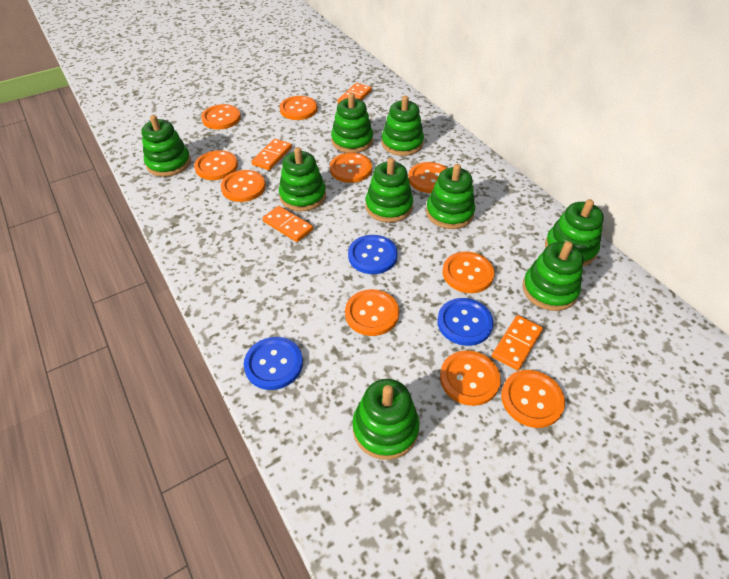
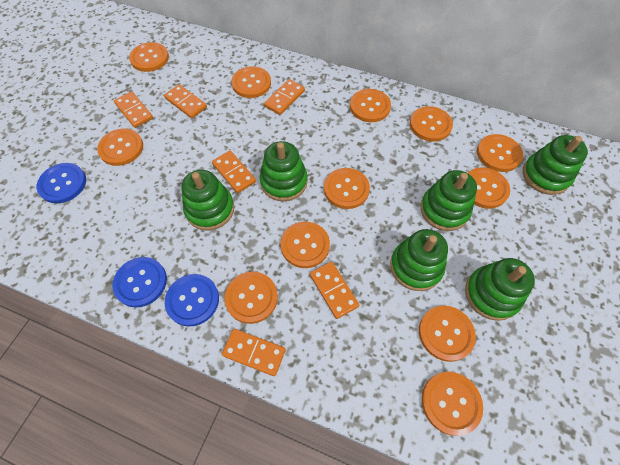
green stacking toy: [141,115,191,177] [279,147,326,211] [331,93,373,153] [352,379,420,460] [365,158,413,223] [382,96,424,156] [426,164,475,229] [522,241,584,311] [545,199,604,266] = 9 -> [182,170,234,230] [260,141,308,201] [390,229,448,291] [420,170,477,231] [465,258,535,321] [523,135,588,195] = 6
orange button: [194,150,238,180] [201,104,241,130] [221,170,266,202] [280,96,317,120] [330,153,372,183] [345,289,399,336] [408,162,447,193] [440,350,501,406] [443,252,494,293] [501,370,565,428] = 10 -> [97,129,143,166] [129,42,169,72] [224,272,278,324] [231,66,271,98] [281,222,330,268] [324,168,370,209] [350,89,391,122] [410,106,453,142] [419,306,476,362] [422,372,483,436] [468,167,510,209] [477,134,523,172] = 12
orange domino: [251,139,292,170] [262,206,313,242] [337,83,372,103] [492,315,543,371] = 4 -> [114,91,153,128] [164,84,207,118] [212,151,256,193] [222,329,286,376] [264,79,305,115] [310,262,359,319] = 6

